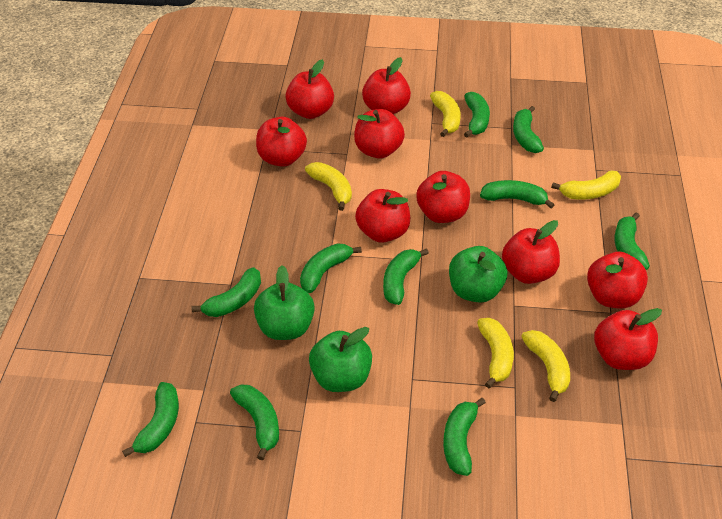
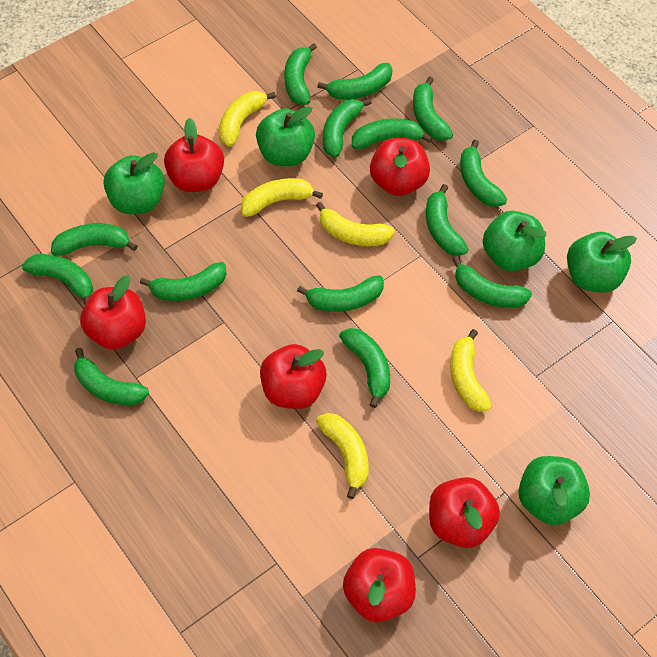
green apple: [254,265,315,340] [309,327,372,392] [449,246,507,303] = 3 -> [103,152,165,214] [256,106,315,166] [483,211,546,271] [518,456,590,525] [567,232,637,293] = 5
green banana: [122,382,179,457] [191,267,261,317] [230,384,279,460] [300,243,362,293] [383,248,429,305] [443,398,486,476] [464,92,490,137] [480,180,555,208] [513,106,544,153] [615,212,650,270] = 10 -> [22,254,93,304] [51,223,137,256] [74,348,149,405] [140,262,227,301] [284,43,317,105] [297,275,384,312] [317,63,393,100] [323,98,372,157] [339,328,390,408] [352,119,432,149] [413,77,453,141] [426,184,469,256] [452,256,532,308] [460,140,507,207] = 14
red apple: [256,117,307,167] [286,59,334,119] [354,109,405,159] [355,189,410,243] [362,57,411,114] [416,171,470,223] [502,220,560,284] [587,252,648,308] [594,308,662,370] = 9 -> [80,275,146,350] [164,118,224,192] [260,344,327,409] [343,548,416,622] [370,138,430,196] [429,477,500,548] = 6

